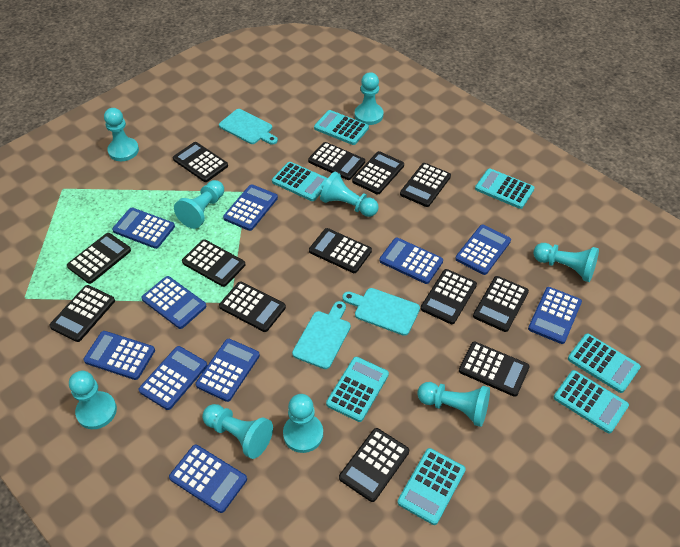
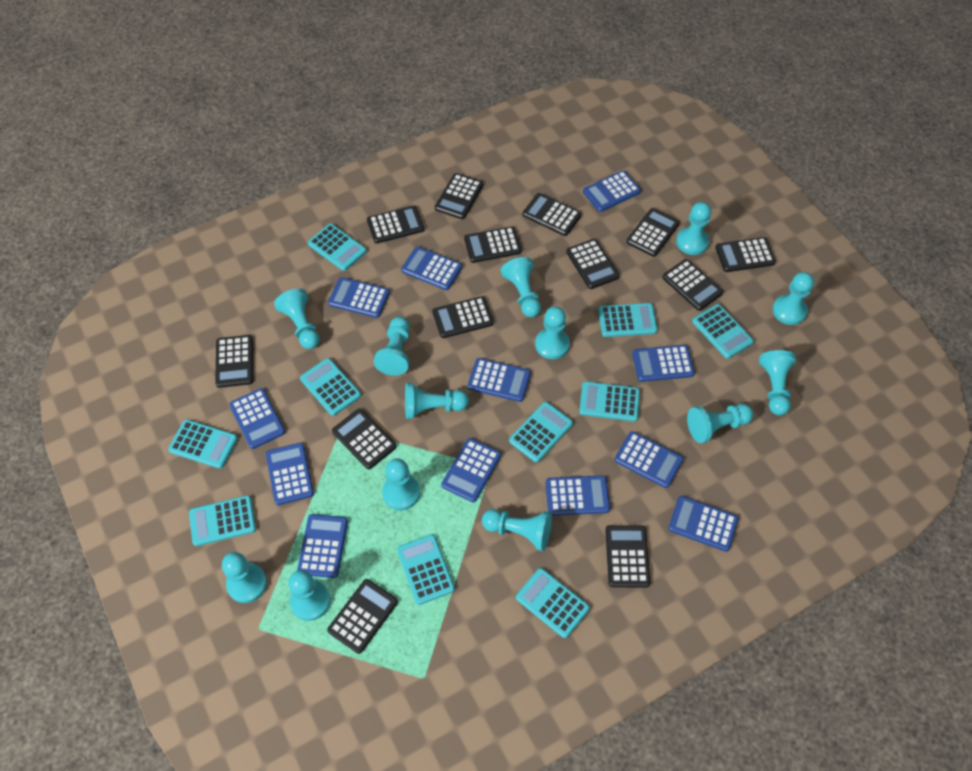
blue calculator: [83,331,155,380] [112,208,175,249] [138,346,207,410] [141,276,207,329] [169,444,247,513] [195,339,260,402] [223,184,278,231] [379,238,443,284] [455,225,511,275] [528,287,582,344] = 10 -> [229,388,285,449] [266,443,314,505] [297,514,348,578] [328,277,390,318] [401,246,462,290] [441,438,501,502] [468,358,531,402] [546,475,610,516] [583,171,641,212] [614,431,684,488] [632,345,695,382] [668,496,739,552] = 12
turquoise calculator: [272,162,328,201] [314,110,369,145] [326,357,389,422] [398,448,466,525] [475,168,535,209] [554,370,629,434] [568,334,641,393] = 7 -> [168,419,238,469] [189,495,256,546] [300,358,361,416] [308,224,367,271] [397,534,455,605] [509,402,573,463] [516,568,590,638] [579,381,640,422] [598,303,658,337] [692,304,754,359] = 10
turquoise cutting board: [219,109,278,145] [292,301,351,369] [342,288,420,336] = 3 -> none = 0
turquoise pawn: [69,371,117,429] [104,108,139,161] [174,180,224,229] [202,404,273,459] [283,394,323,453] [320,172,379,217] [355,72,384,125] [417,382,490,427] [533,243,599,282] = 9 -> [222,552,267,603] [274,288,320,349] [288,570,330,621] [373,317,410,376] [382,458,420,510] [405,383,469,419] [482,509,552,551] [500,257,541,317] [535,306,570,359] [676,202,711,255] [687,404,753,443] [759,350,796,416] [773,272,814,325] = 13

